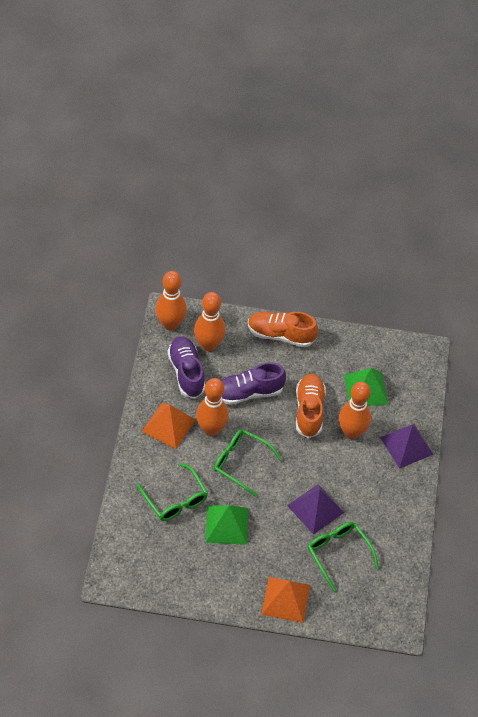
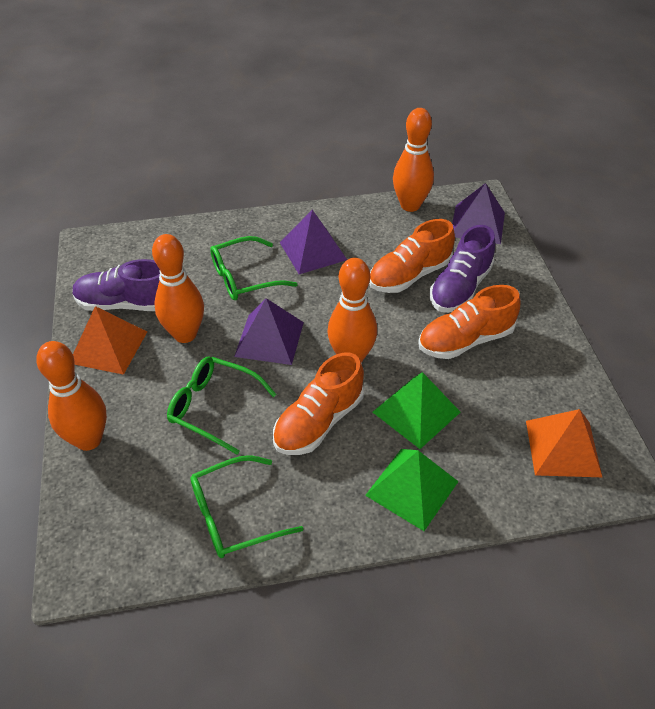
orange shoe: [248,312,318,347] [296,374,326,438] = 2 -> [273,352,364,455] [369,219,455,293] [418,285,521,359] = 3
purple pyramid: [287,484,344,535] [380,424,434,469] = 2 -> [234,298,304,365] [280,210,347,274] [452,183,505,244] = 3

